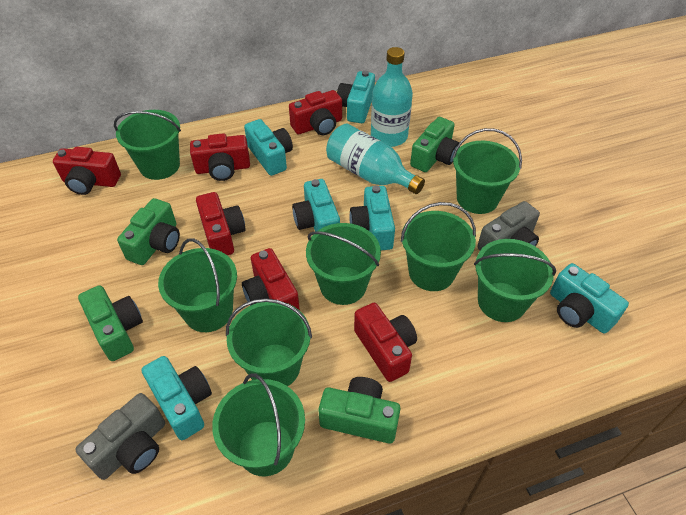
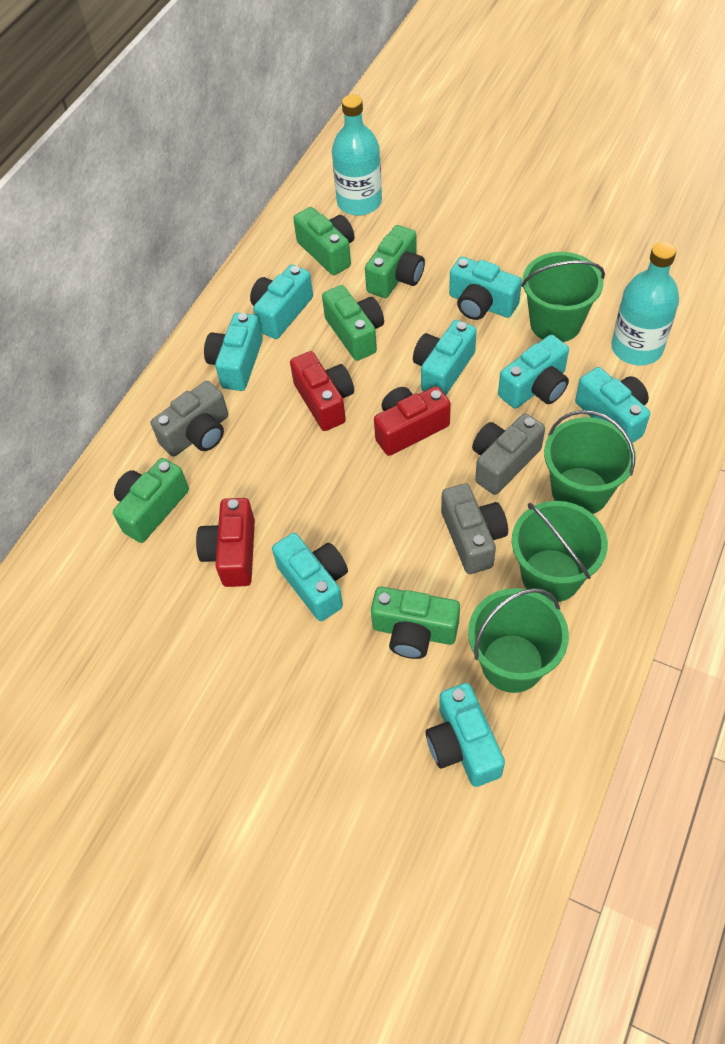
green bucket: [114,110,181,180] [158,238,237,332] [212,373,305,476] [226,298,312,386] [306,223,381,305] [400,202,476,291] [452,128,522,214] [474,239,556,322] = 8 -> [468,588,569,693] [512,501,608,602] [521,252,605,342] [544,410,636,514] = 4
green camera: [78,285,143,361] [117,198,180,265] [318,377,400,444] [410,117,460,172] = 4 -> [113,458,189,543] [293,207,354,275] [322,285,384,361] [365,225,425,298] [371,587,460,659] = 5
grey camera: [75,393,165,480] [477,201,540,250] = 2 -> [151,381,228,457] [441,483,508,574] [472,414,545,495] = 3
red camera: [53,147,121,195] [190,133,250,181] [196,192,246,255] [242,248,300,310] [289,90,342,135] [354,303,417,382] = 6 -> [196,498,255,587] [290,351,354,431] [374,386,451,456] = 3
turquoise camera: [142,356,212,440] [244,119,293,176] [292,179,340,231] [337,71,375,123] [349,186,395,250] [550,263,629,334] = 6 -> [204,313,262,391] [250,264,313,339] [272,533,348,621] [413,320,477,395] [426,683,505,787] [449,257,522,320] [498,335,569,409] [575,367,650,443] = 8

